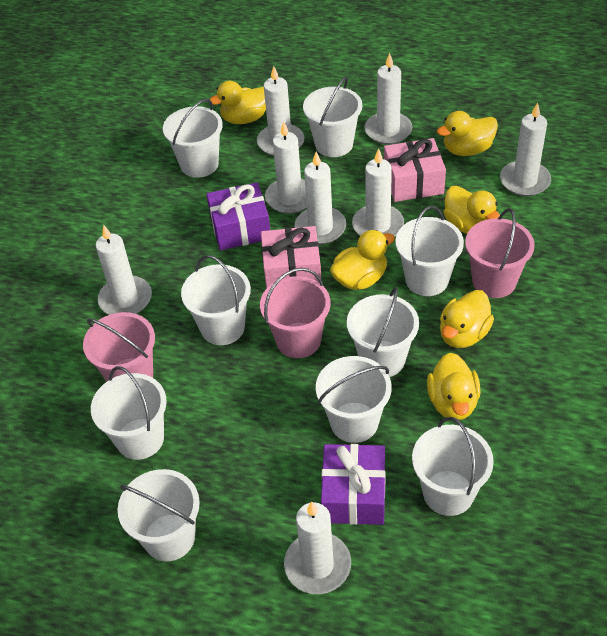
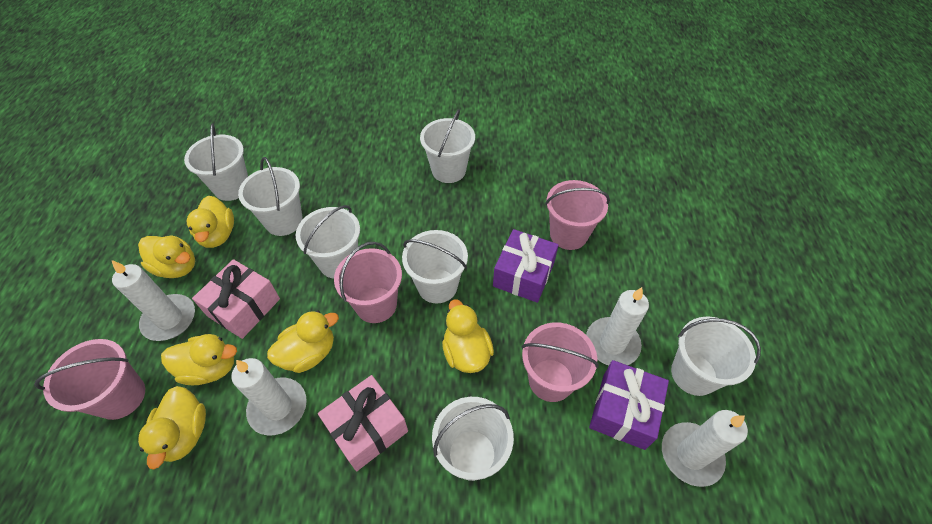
pink bucket: [83,312,155,382] [260,268,330,358] [465,208,535,298] = 3 -> [35,339,145,420] [334,242,402,323] [522,322,599,402] [545,180,610,250] = 4
white bucket: [91,366,167,460] [118,469,200,561] [163,99,223,178] [181,255,251,345] [303,77,362,157] [316,356,392,443] [347,287,419,377] [395,206,464,296] [412,417,494,516] = 9 -> [184,123,248,201] [238,157,303,236] [296,205,360,279] [402,230,468,303] [420,109,475,183] [432,397,514,481] [671,317,761,396] = 7
white candle: [96,225,152,315] [257,66,304,156] [265,121,307,214] [284,501,351,594] [295,152,346,244] [352,148,404,237] [364,53,412,145] [500,102,551,196] = 8 -> [112,260,195,341] [231,358,307,435] [586,287,649,365] [662,410,748,487] = 4

